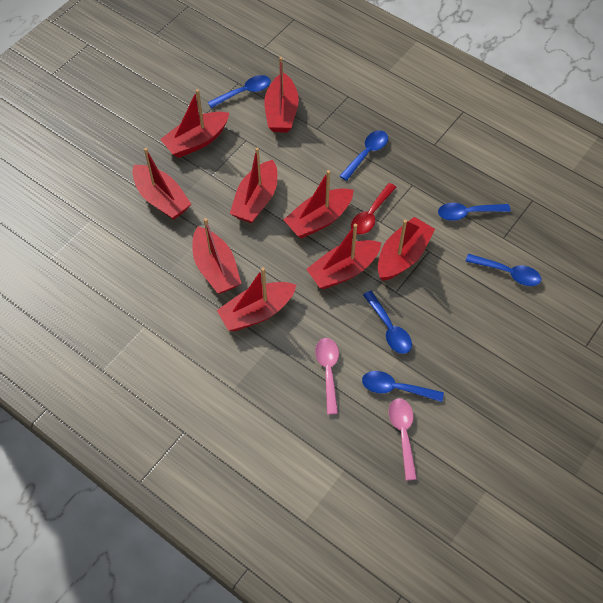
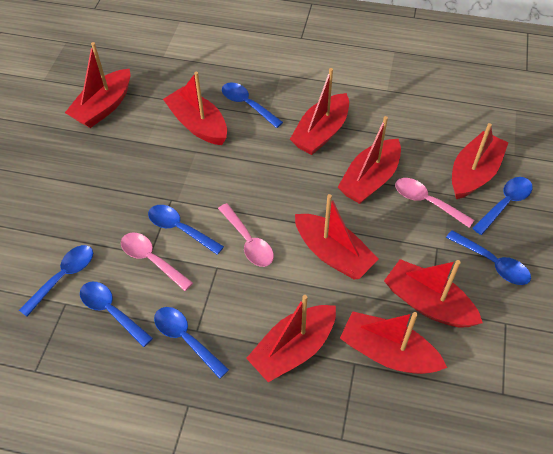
blue spoon: [208,75,271,108] [340,130,388,181] [362,371,444,402] [363,291,412,354] [438,203,511,221] [466,254,541,286] = 6 -> [19,245,93,317] [80,282,153,347] [148,205,224,255] [154,307,229,379] [222,83,283,128] [446,230,531,285] [472,177,533,235] = 7
pink spoon: [315,338,339,415] [388,398,417,481] = 2 -> [121,233,193,291] [218,203,274,267] [395,178,474,228] = 3
red spoon: [351,183,396,235] = 1 -> none = 0

